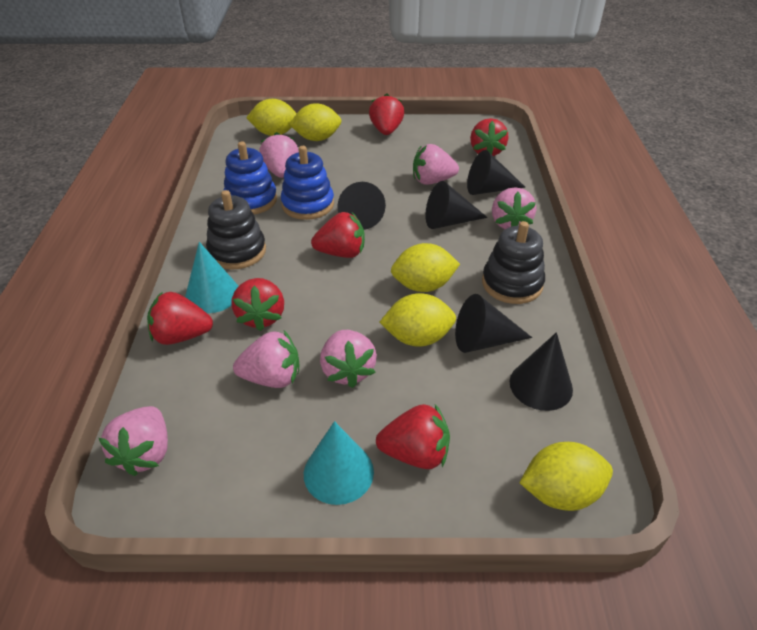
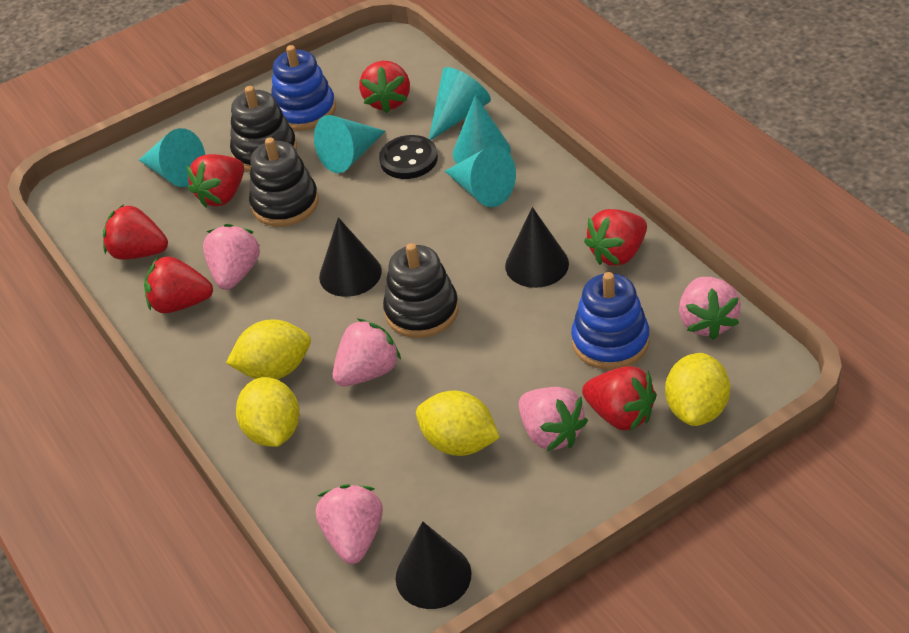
black button: none = 0 -> [379,135,438,179] = 1
black cone: [337,182,386,230] [425,181,488,229] [455,294,532,353] [467,150,526,195] [510,332,573,411] = 5 -> [319,217,382,297] [396,521,472,609] [505,207,569,288] = 3
black stacking toy: [206,190,266,269] [482,221,545,304] = 2 -> [230,86,297,172] [249,137,319,227] [383,243,459,338] = 3
pink strawberry: [99,406,168,476] [233,331,299,388] [259,132,299,178] [320,330,377,388] [413,144,459,185] [492,187,536,229] = 6 -> [203,224,260,290] [316,484,383,564] [333,319,401,386] [518,387,588,451] [679,277,741,340] = 5
turquoise cone: [185,242,239,313] [304,421,374,505] = 2 -> [139,128,205,187] [314,115,386,173] [429,67,491,140] [445,146,516,207] [453,95,511,164] = 5
yellow lemon: [246,99,297,136] [289,103,342,141] [380,293,456,347] [391,243,460,292] [519,442,613,511] = 5 -> [226,319,311,379] [236,377,299,447] [416,391,500,456] [665,353,730,426] = 4

